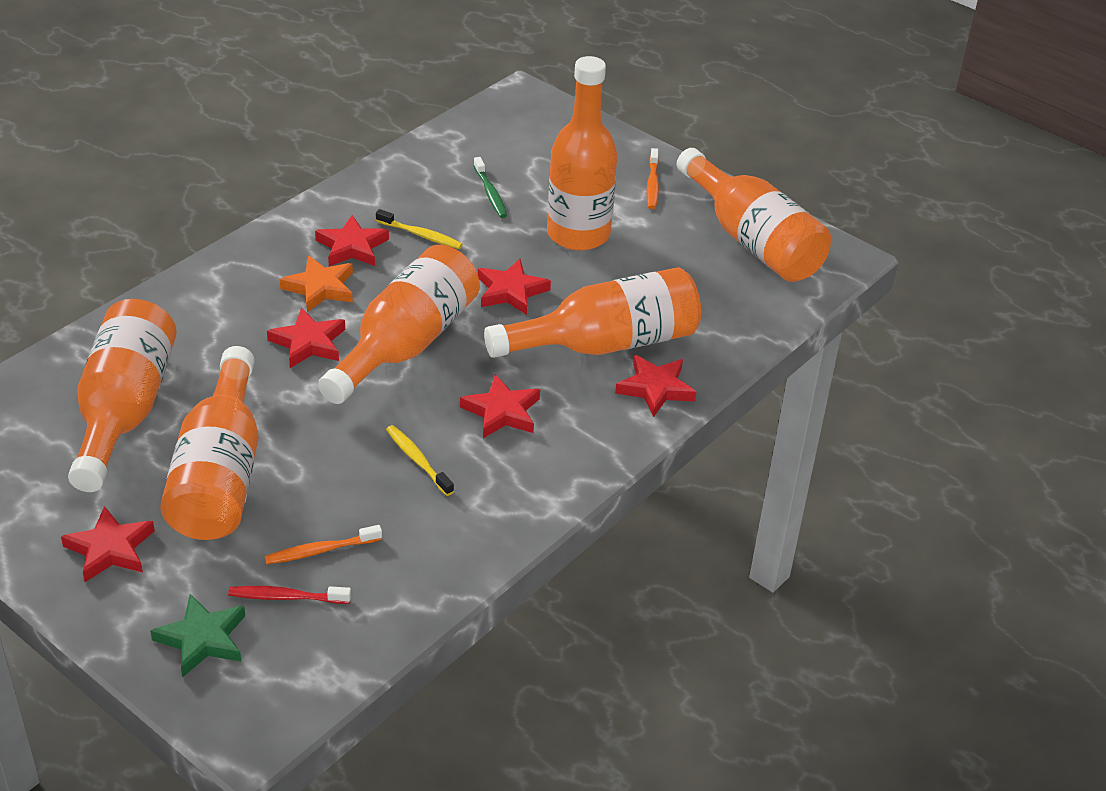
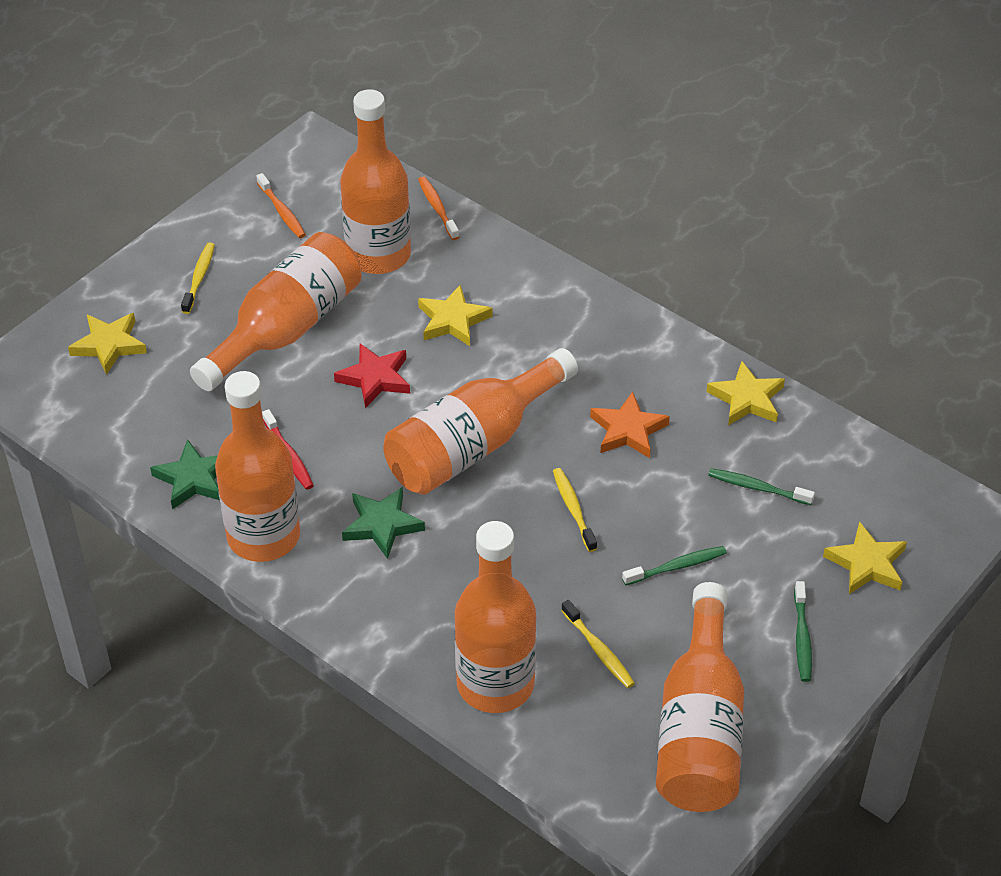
green star: [150,594,245,677] = 1 -> [150,439,220,509] [342,487,425,559] = 2
green toothbrush: [473,157,507,218] = 1 -> [622,546,727,585] [708,468,815,505] [794,581,812,682] = 3
red star: [61,506,155,582] [267,308,345,368] [315,215,389,266] [460,374,540,438] [478,259,551,315] [615,355,696,417] = 6 -> [334,344,410,408] = 1
yellow star: none = 0 -> [68,313,147,375] [418,284,492,346] [707,361,785,425] [823,521,907,594] = 4
yellow toothbrush: [376,209,463,249] [386,425,454,496] = 2 -> [181,243,215,314] [553,468,597,552] [561,600,635,688] = 3

